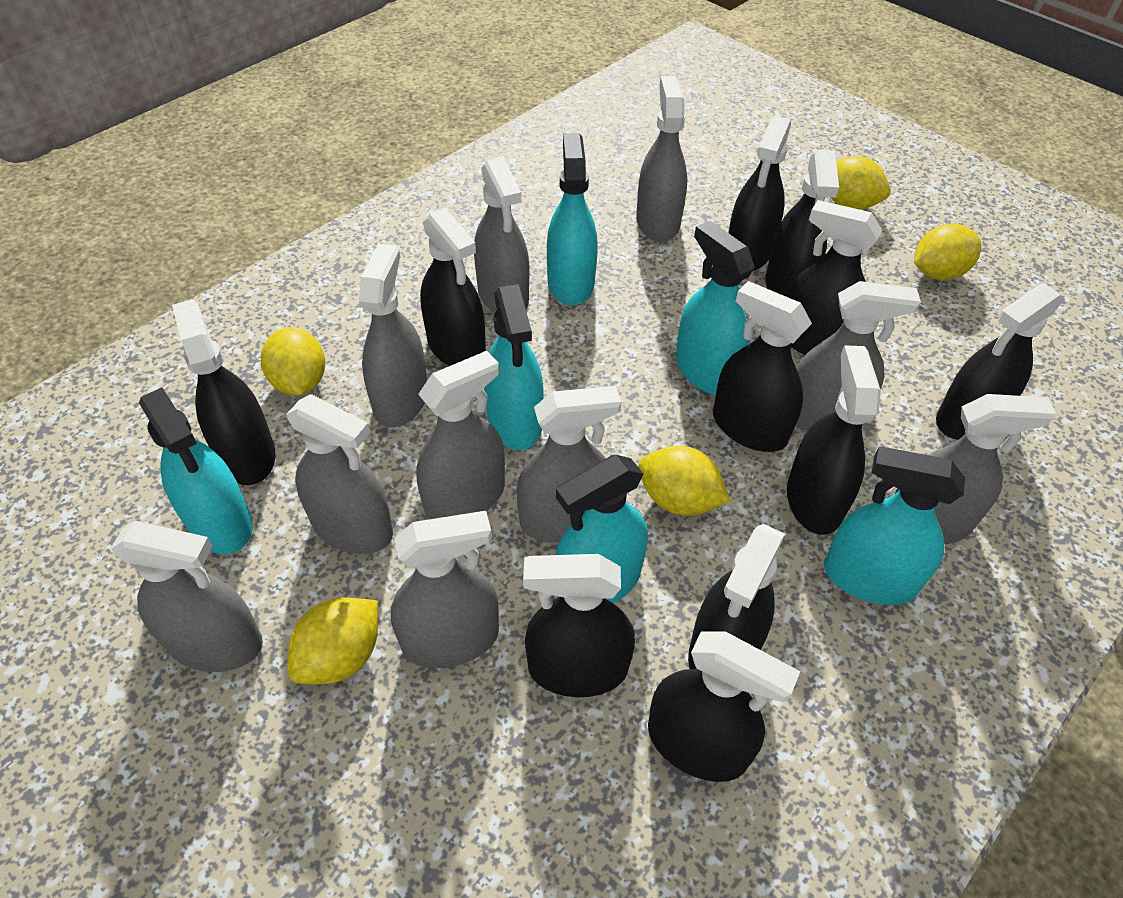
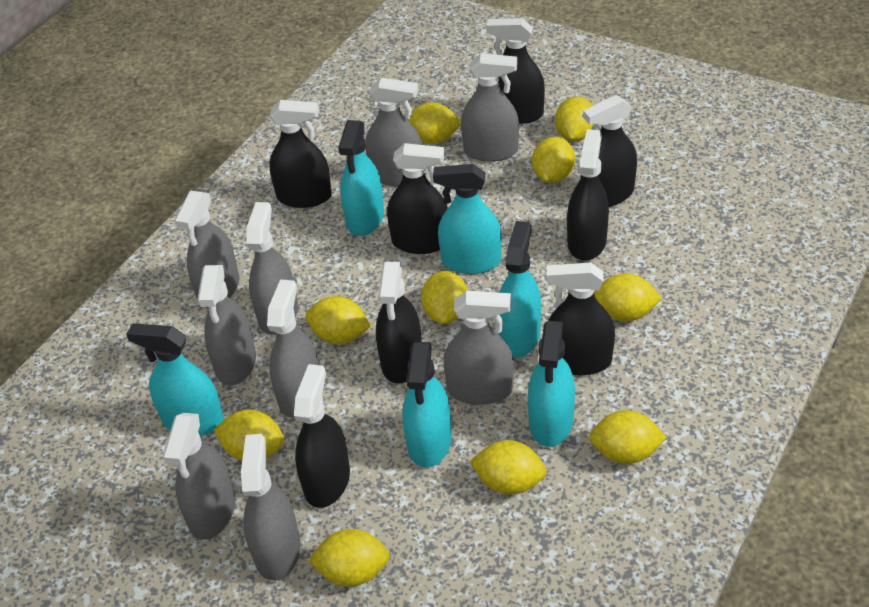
black spray bottle: [172,299,275,485] [420,208,486,366] [523,554,635,697] [648,631,800,782] [688,524,785,669] [713,281,812,452] [728,116,791,271] [766,150,839,297] [787,200,882,355] [787,345,881,535] [936,283,1063,440] = 11 -> [269,100,332,208] [294,364,350,508] [376,262,422,384] [387,143,448,254] [486,18,545,124] [547,262,615,375] [567,129,609,261] [581,95,637,207] = 8
grey spray bottle: [111,520,263,672] [286,394,393,554] [359,244,427,427] [391,511,499,668] [416,351,505,519] [474,157,529,313] [517,386,621,543] [636,76,687,242] [796,281,921,431] [895,394,1056,544] = 10 -> [163,413,235,540] [175,190,239,308] [197,265,256,386] [241,434,300,581] [246,202,298,335] [267,279,319,418] [366,77,422,186] [444,290,514,405] [461,53,519,162] = 9
yellow lemon: [261,327,325,395] [287,597,378,684] [638,446,730,516] [830,156,891,210] [914,223,981,280] = 5 -> [214,410,285,461] [306,296,371,344] [308,529,390,587] [407,103,461,144] [421,271,468,324] [469,440,547,495] [532,137,575,183] [555,96,593,141] [589,410,667,464] [594,273,662,322] = 10

